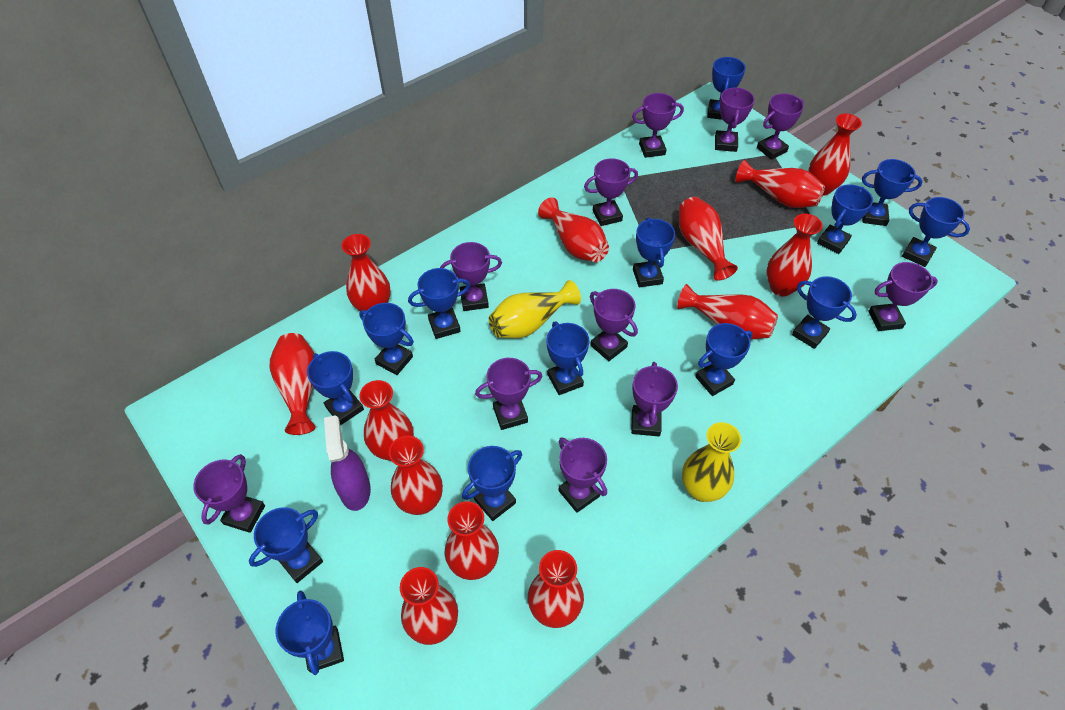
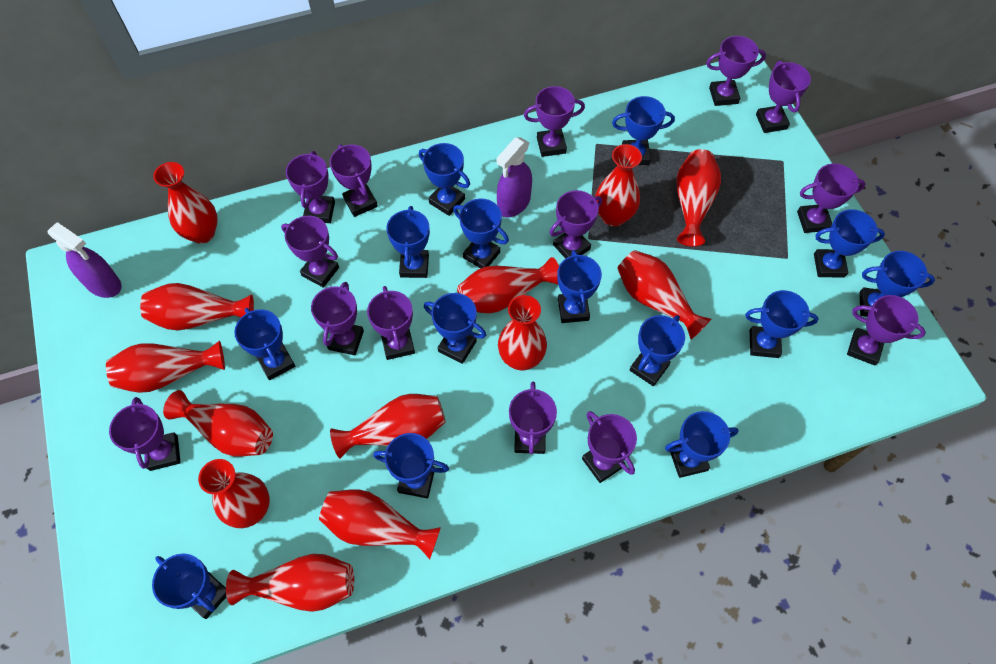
purple spray bottle: [324,415,371,511] = 1 -> [48,222,121,298] [496,137,532,217] = 2
purple trophy: [193,454,265,533] [440,242,502,311] [475,358,542,430] [558,438,607,513] [584,158,638,226] [590,289,638,361] [631,362,678,436] [632,93,684,158] [715,87,755,152] [757,93,804,160] [868,262,938,331] = 11 -> [109,397,181,471] [281,216,339,288] [286,151,335,223] [311,282,364,355] [330,144,378,217] [367,286,415,360] [509,381,557,454] [524,86,585,157] [549,190,602,259] [582,411,637,483] [706,36,766,106] [756,61,811,133] [797,163,865,233] [847,295,926,366] = 14
yellow vase: [489,280,581,338] [682,422,741,502] = 2 -> none = 0

